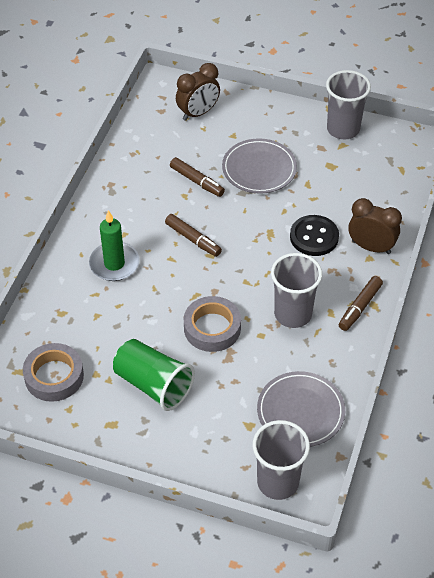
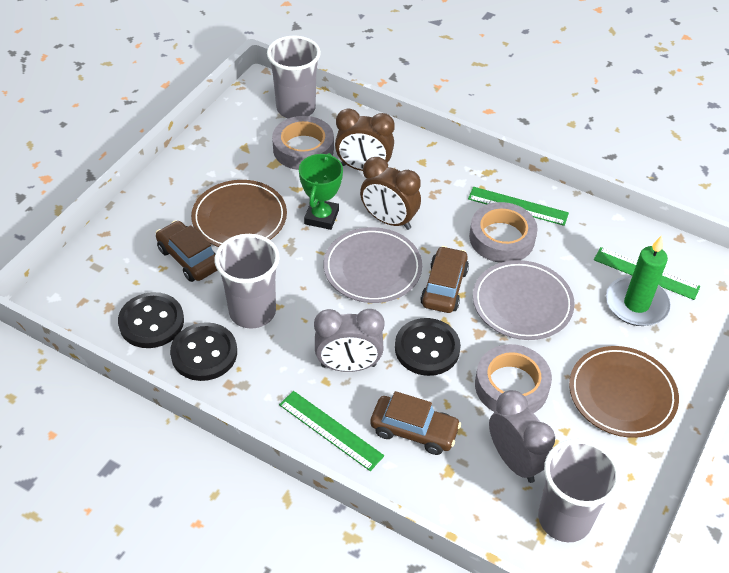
black button: [290,215,339,256] = 1 -> [118,292,184,348] [170,322,237,381] [395,318,461,376] = 3
brown car: none = 0 -> [155,220,217,282] [370,391,461,455] [420,246,469,313] = 3
brown marker: [165,214,222,257] [170,157,225,197] [339,276,383,331] = 3 -> none = 0
brown plate: none = 0 -> [191,180,287,247] [569,346,679,438] = 2
green cup: [113,339,195,411] = 1 -> none = 0
green ruler: none = 0 -> [279,391,384,471] [468,187,569,226] [594,247,700,300] = 3
green trophy: none = 0 -> [299,153,343,230] = 1
grey clock: none = 0 -> [314,309,385,372] [489,390,555,483] = 2
grey tape: [23,343,84,402] [184,296,241,352] = 2 -> [272,116,334,170] [469,202,538,263] [475,344,552,413] = 3

